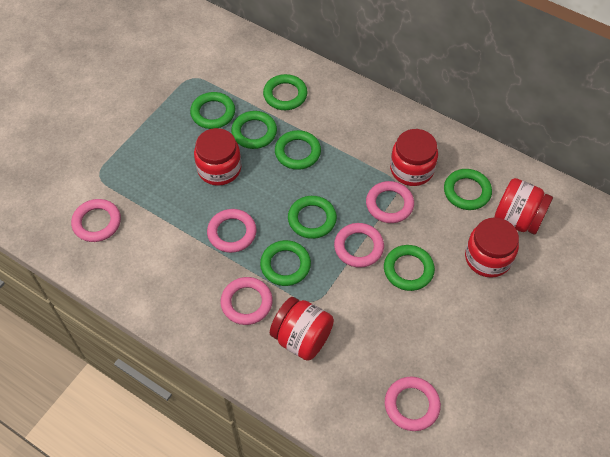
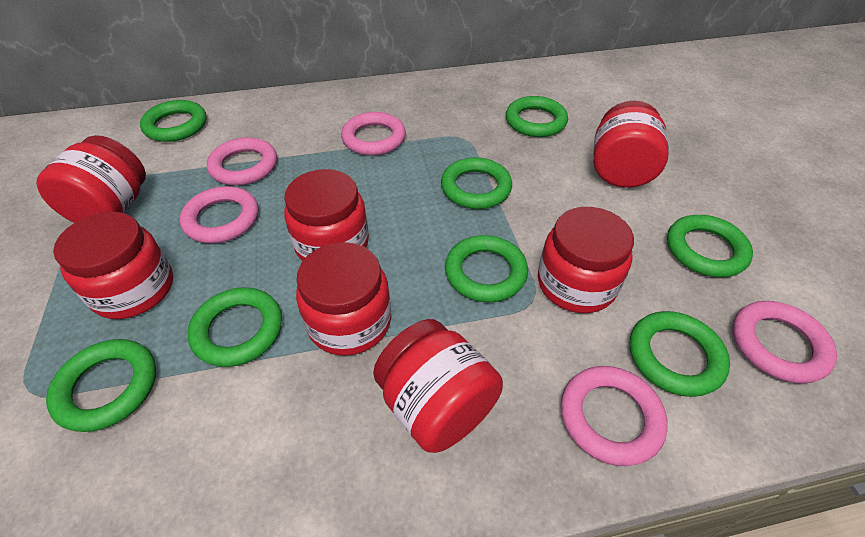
pink ring: [71,199,121,242] [207,209,256,253] [221,277,273,325] [334,223,384,268] [366,181,414,223] [385,377,441,431] = 6 -> [180,186,259,243] [207,137,277,186] [341,112,406,156] [561,366,668,466] [732,301,837,384] = 5
red jar: [194,128,241,186] [270,297,334,361] [390,129,438,186] [465,218,519,278] [494,178,553,235] = 5 -> [36,135,146,223] [53,212,173,319] [284,169,369,261] [296,242,391,356] [373,319,503,453] [538,207,634,313] [593,101,669,188] = 7

